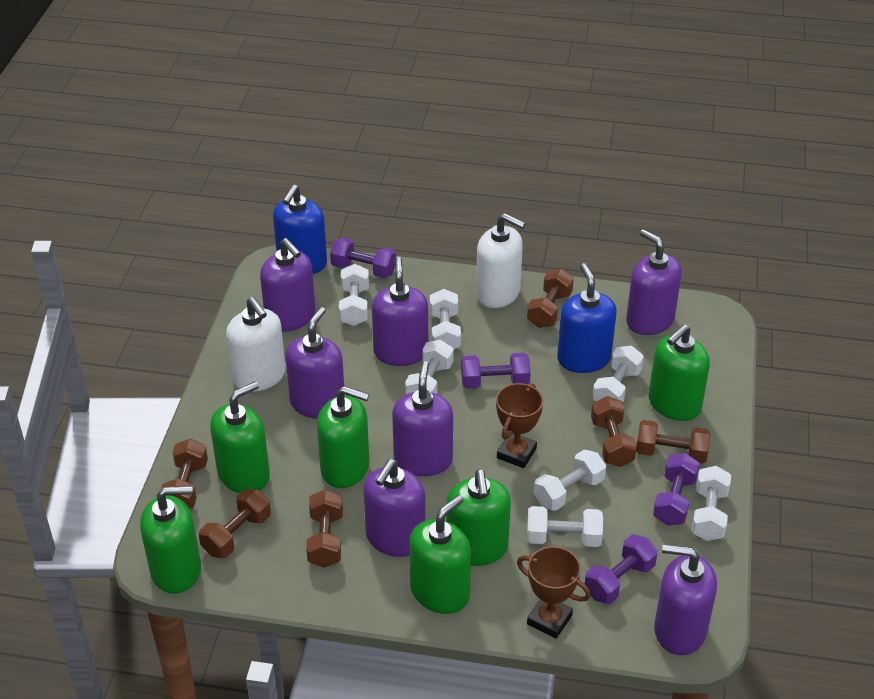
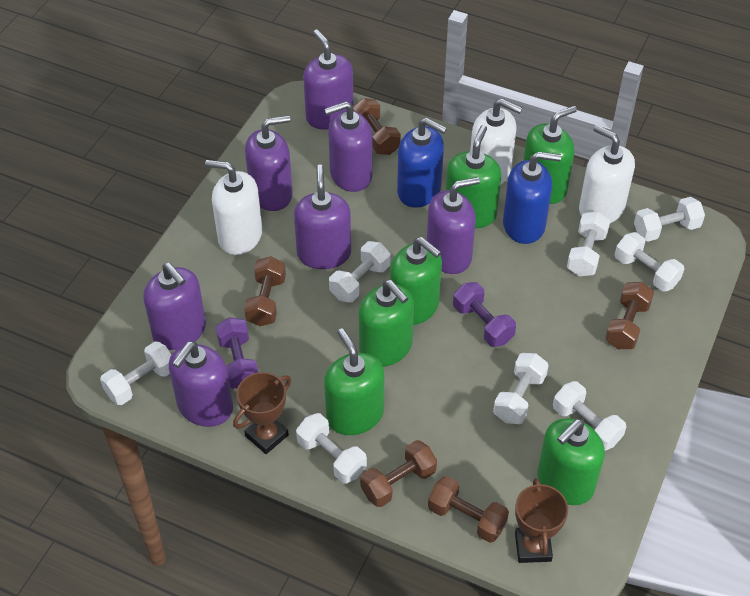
brown dumbbell: [161,438,208,509] [199,489,271,558] [306,489,343,568] [527,269,574,328] [591,396,637,467] [636,420,710,464] = 6 -> [244,256,286,326] [353,98,401,155] [360,440,437,507] [428,476,509,543] [605,282,654,349] = 5
purple dumbbell: [330,238,396,278] [461,353,531,389] [585,535,658,604] [653,453,700,526] = 4 -> [216,317,258,389] [453,282,516,347] = 2
white dumbbell: [339,264,369,326] [405,340,454,394] [430,289,461,349] [527,506,603,547] [534,450,606,511] [592,346,644,403] [692,466,731,541] = 7 -> [100,341,171,405] [296,413,367,483] [329,241,391,302] [493,353,549,424] [553,381,626,451] [567,211,610,276] [615,232,684,292] [634,197,705,242] = 8
white soap dispenser: [226,297,286,392] [476,213,526,308] = 2 -> [205,160,262,255] [470,98,522,184] [579,125,635,223] = 3

